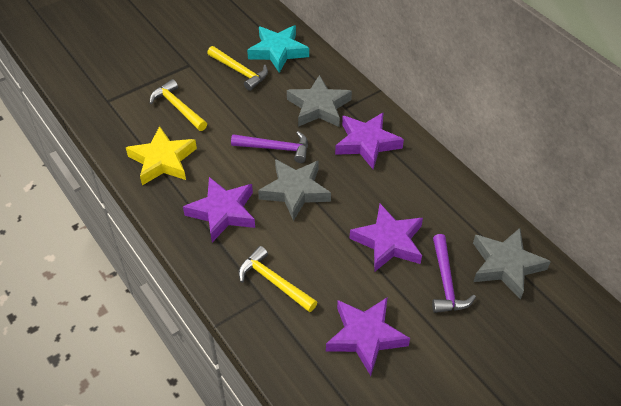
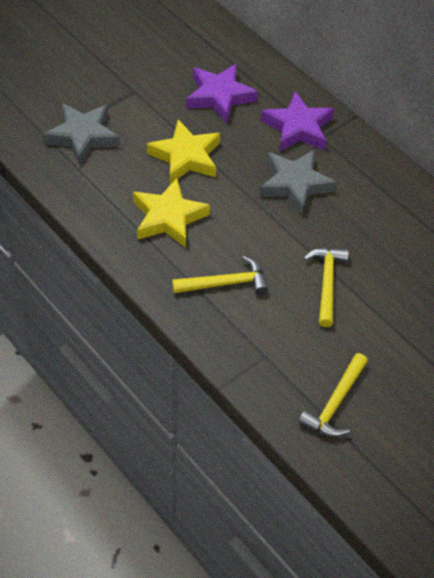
grey star: [258,159,331,221] [287,75,352,127] [473,228,551,300] = 3 -> [43,103,120,165] [259,150,336,216] = 2
purple hammer: [231,131,308,163] [432,234,476,313] = 2 -> none = 0
purple star: [183,177,255,242] [326,297,410,376] [335,112,404,169] [349,204,423,271] = 4 -> [186,63,258,124] [261,91,334,152] = 2
turquoise star: [247,25,309,73] = 1 -> none = 0
yellow star: [126,126,197,185] = 1 -> [133,178,210,248] [147,119,220,184] = 2

